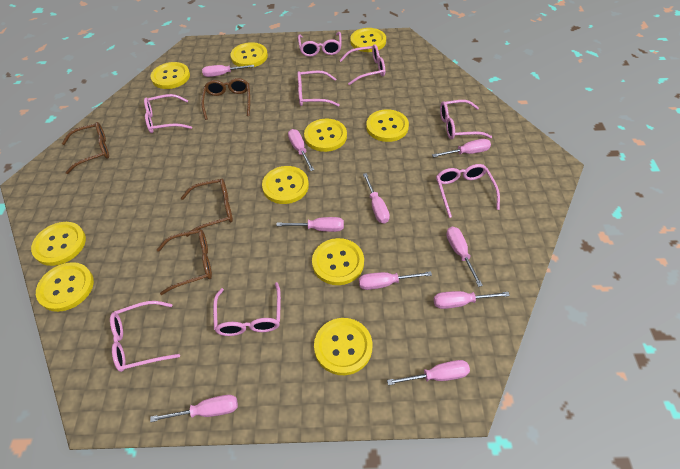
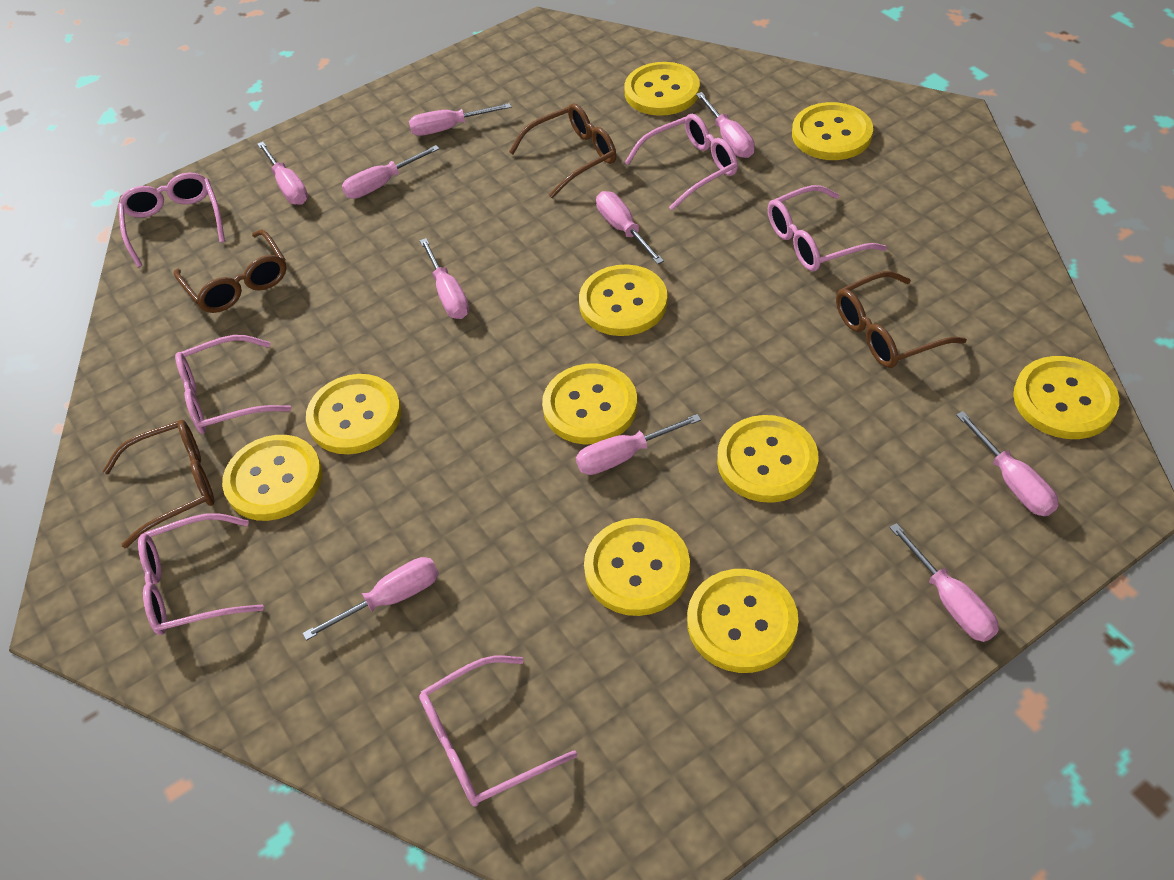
pink glasses: [110,301,180,372] [144,94,192,133] [213,282,281,336] [297,71,340,107] [298,32,342,57] [339,44,385,85] [436,164,500,218] [440,100,492,139] = 8 -> [118,172,225,267] [138,513,264,635] [175,335,291,434] [419,656,577,807] [625,114,738,211] [768,185,887,271] = 6

